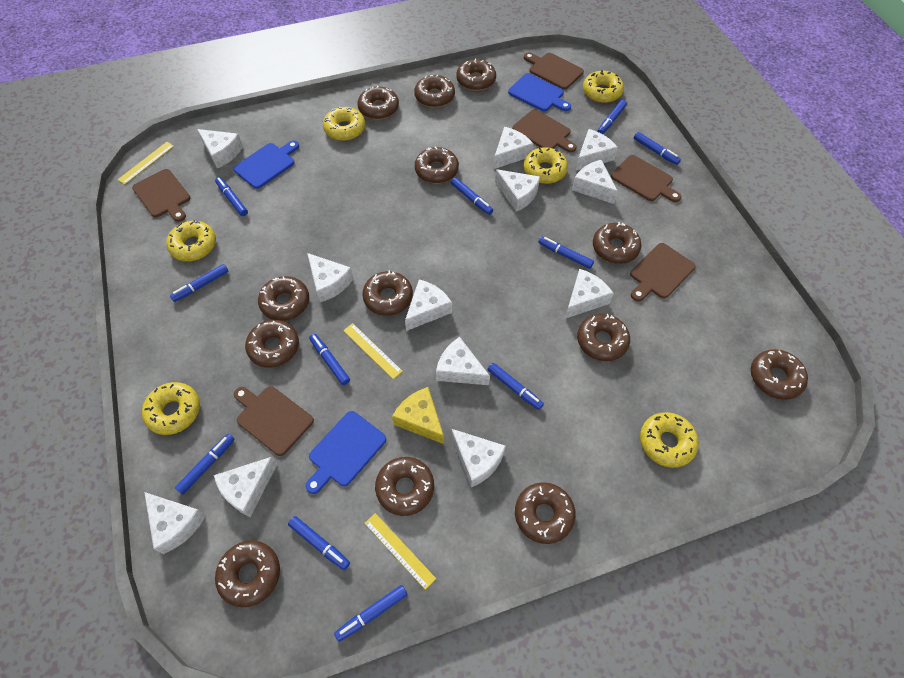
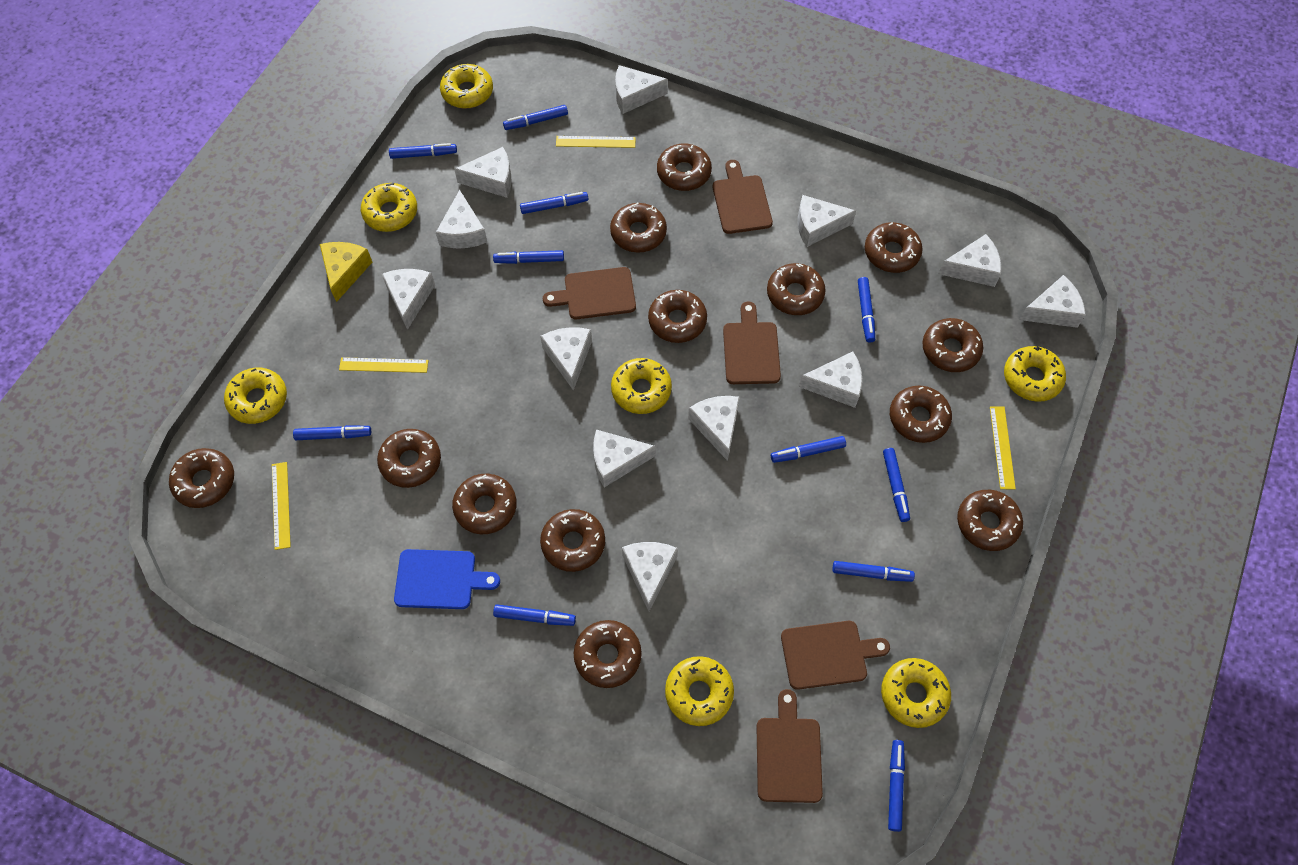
blue cutting board: [233,140,299,189] [305,411,386,494] [508,73,571,111] = 3 -> [394,549,500,609] = 1
brown cutting board: [132,169,190,222] [234,386,314,456] [512,109,577,153] [524,52,584,90] [611,155,681,202] [630,243,696,302] = 6 -> [543,267,636,319] [713,160,773,234] [723,302,781,384] [756,689,823,803] [781,621,890,690] = 5
yellow donut: [142,382,200,435] [166,220,216,261] [323,107,365,141] [524,147,568,184] [583,70,624,103] [640,412,699,468] = 6 -> [224,368,287,424] [361,183,417,232] [440,64,493,109] [611,358,672,414] [665,656,734,726] [881,658,951,728] [1004,346,1066,402] = 7
yellow ruler: [118,142,174,184] [343,323,403,379] [365,513,436,590] = 3 -> [272,462,291,550] [339,357,428,373] [556,136,636,148] [990,406,1016,490] = 4

